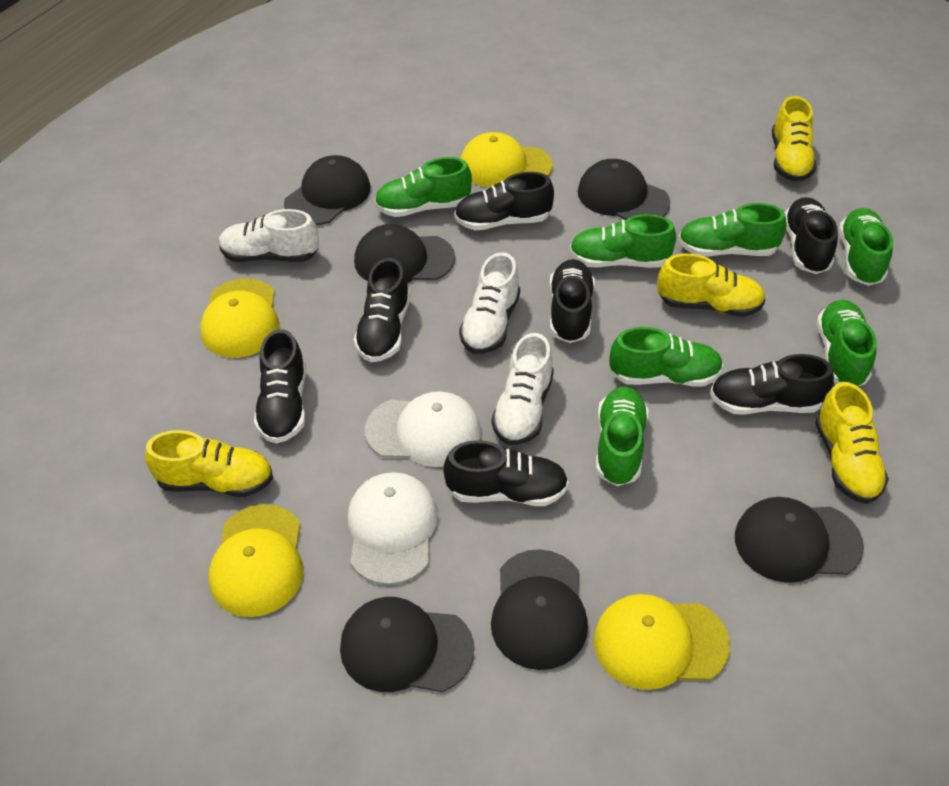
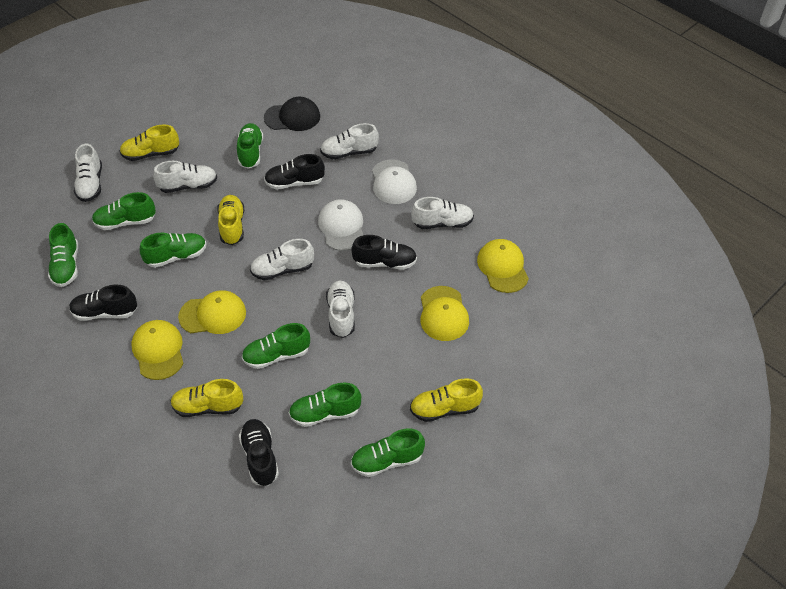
black cap: [284,155,371,225] [340,597,474,692] [354,224,455,283] [491,549,588,670] [578,159,670,220] [735,497,864,583] = 6 -> [264,97,320,131] = 1
black shoe: [254,329,306,444] [354,258,410,362] [443,440,569,506] [454,172,554,230] [549,259,595,343] [710,354,834,415] [784,197,838,274] = 7 -> [69,285,137,321] [239,419,279,486] [264,154,325,189] [351,235,417,270] = 4
white shoe: [219,209,319,262] [459,253,520,354] [491,333,554,445] = 3 -> [74,144,102,202] [153,161,217,193] [250,239,314,280] [320,123,379,159] [326,281,355,338] [411,197,474,229] = 6

